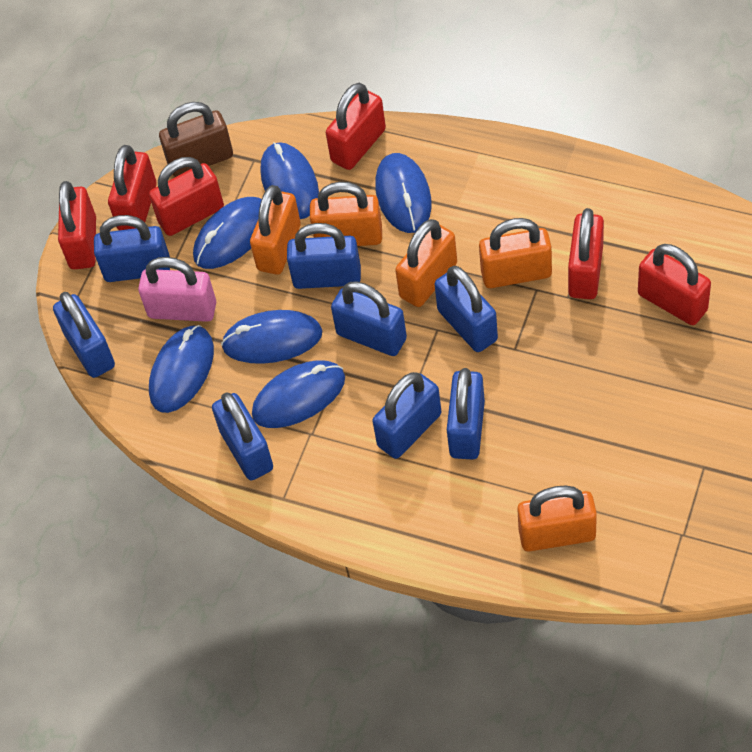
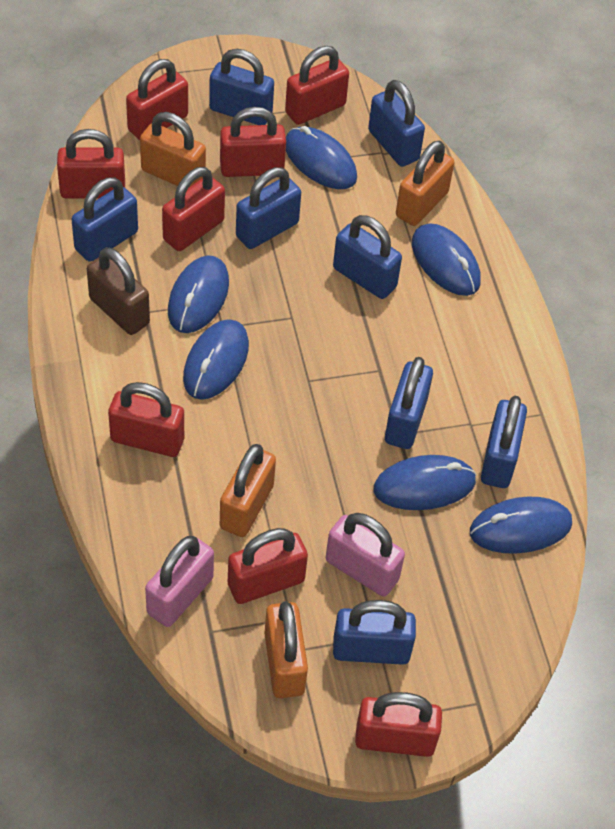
orange padlock: [250,185,301,275] [310,182,382,246] [395,219,457,307] [479,218,552,288] [517,485,597,552] = 5 -> [140,112,206,187] [220,444,276,537] [264,601,308,698] [396,140,454,226] = 4
pink padlock: [138,257,216,322] = 1 -> [145,536,214,627] [326,513,405,597] = 2
red padlock: [58,181,96,269] [108,145,157,230] [149,157,224,236] [326,83,386,170] [568,208,604,299] [638,244,711,325] = 6 -> [57,129,125,199] [108,382,184,457] [126,59,188,140] [162,167,225,251] [220,107,286,177] [228,528,308,604] [285,46,349,125] [355,692,442,757] = 8

